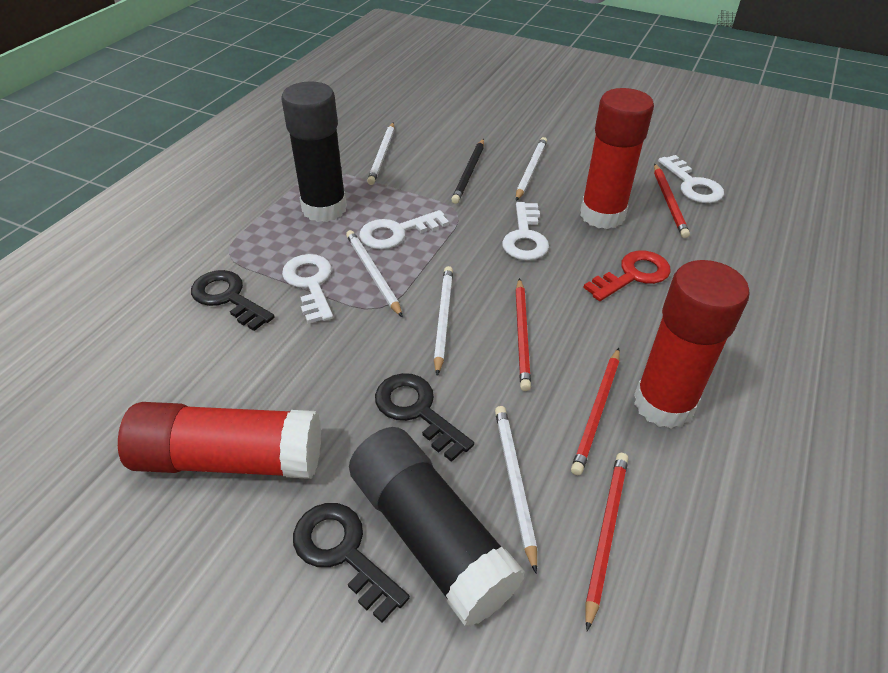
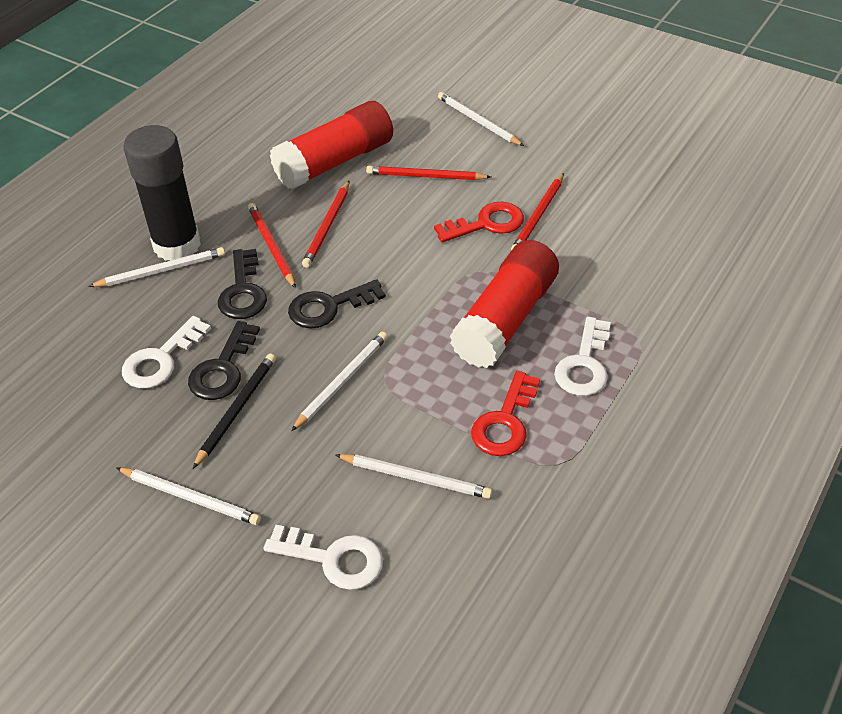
black glue stick: [281,81,347,222] [349,427,525,627] = 2 -> [123,125,201,261] = 1
red glue stick: [118,402,321,479] [580,88,654,229] [634,260,750,429] = 3 -> [270,101,393,189] [450,240,559,368] = 2
red key: [583,250,671,301] = 1 -> [434,202,524,242] [471,371,540,456] = 2
white key: [282,254,333,324] [359,210,449,249] [502,202,549,261] [658,155,724,203] = 4 -> [122,316,211,388] [264,525,383,590] [554,317,611,396] = 3

